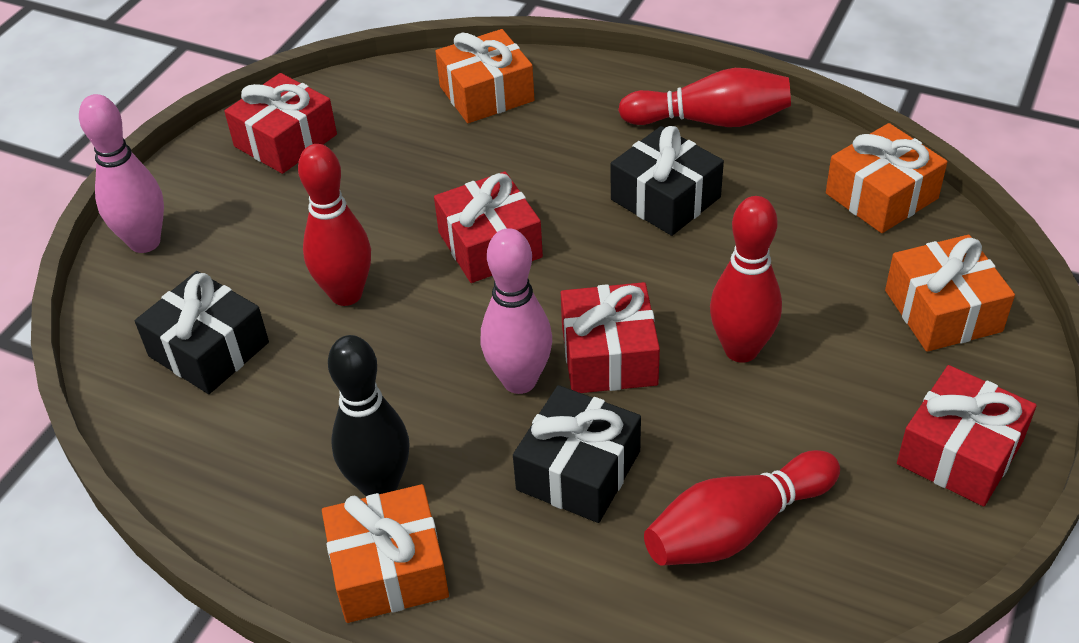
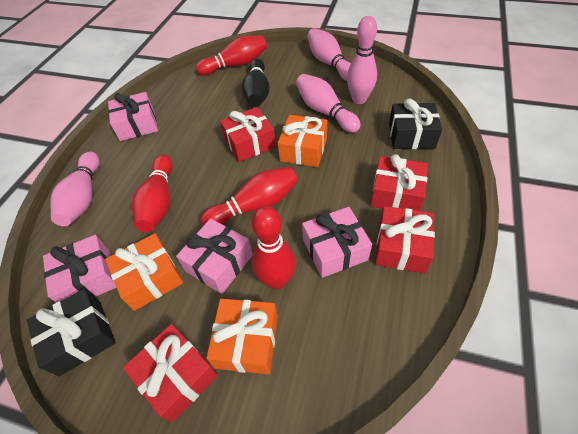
black gift: [135,271,269,394] [513,385,641,523] [611,126,724,236] = 3 -> [27,289,116,376] [389,99,442,149] = 2
orange gift: [322,484,449,623] [435,29,534,123] [826,123,947,233] [885,235,1015,352] = 4 -> [105,233,183,311] [206,299,278,374] [278,115,327,167] = 3
pink bowling pin: [79,94,164,253] [481,228,552,394] = 2 -> [50,152,100,226] [296,74,361,133] [307,28,351,81] [347,16,377,104] = 4
pink gift: none = 0 -> [43,235,117,303] [108,92,158,141] [176,218,253,294] [302,207,372,278] = 4

